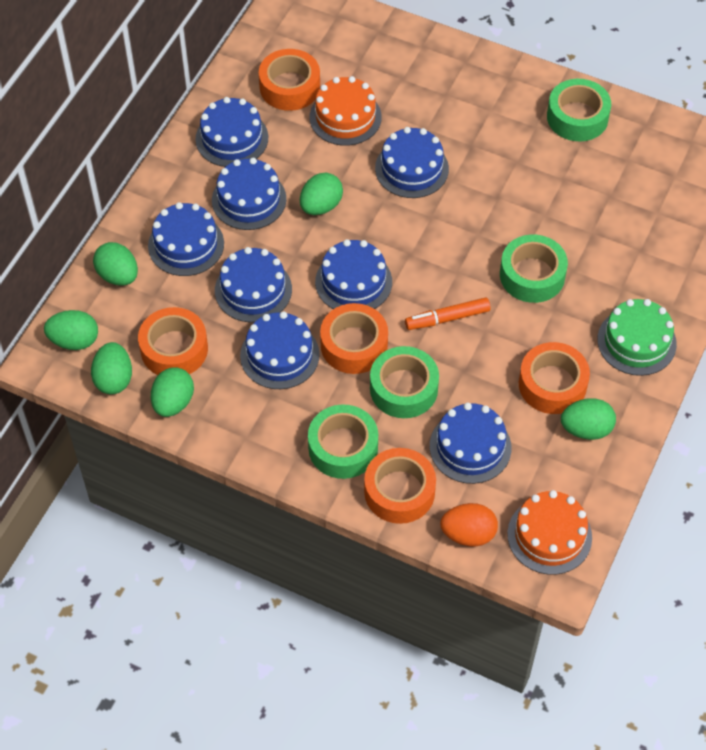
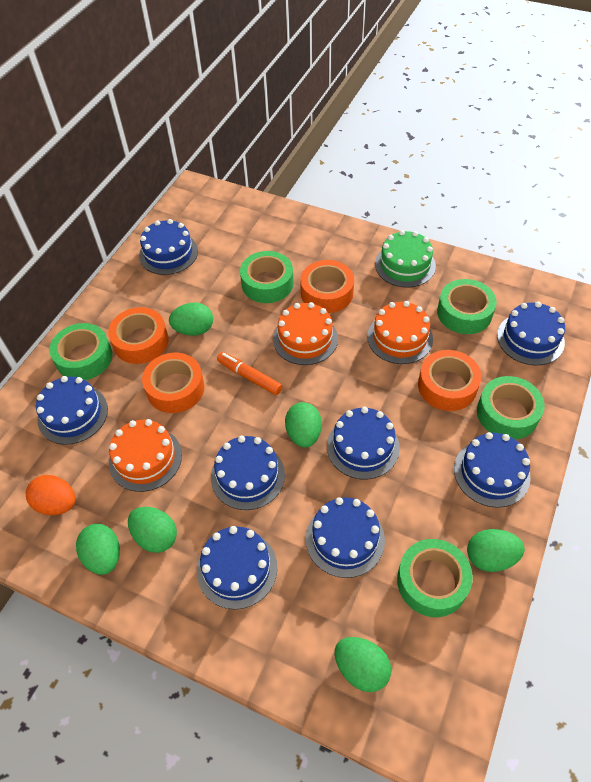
green tape: [308,404,378,479] [370,346,439,418] [500,235,568,303] [547,79,611,141] = 4 -> [49,323,112,380] [240,251,294,303] [397,539,473,617] [437,279,497,334] [477,376,545,440] = 5
orange cake: [310,76,382,146] [507,490,592,575] = 2 -> [109,419,182,492] [273,302,338,365] [367,301,433,364] = 3
orange tape: [138,307,208,375] [259,49,320,111] [320,303,388,374] [364,448,436,524] [519,342,590,414] = 5 -> [108,307,169,364] [142,353,205,413] [300,260,354,313] [418,350,481,411] = 4

